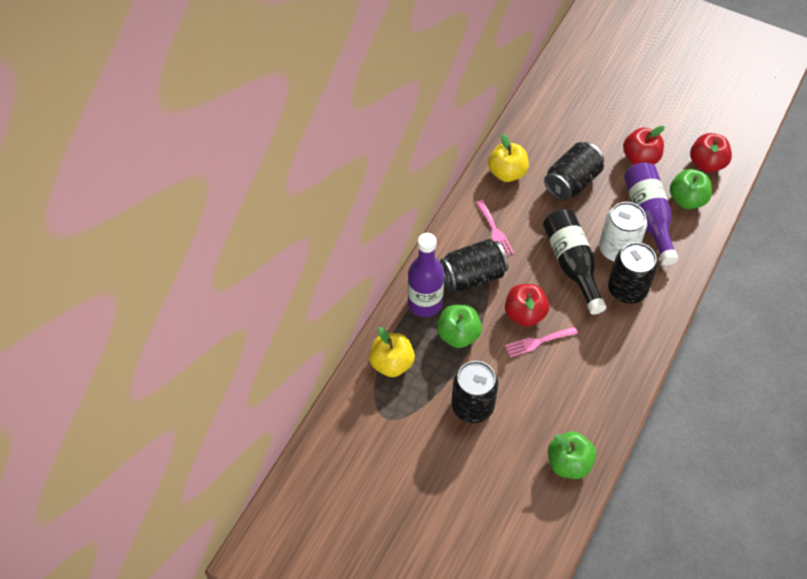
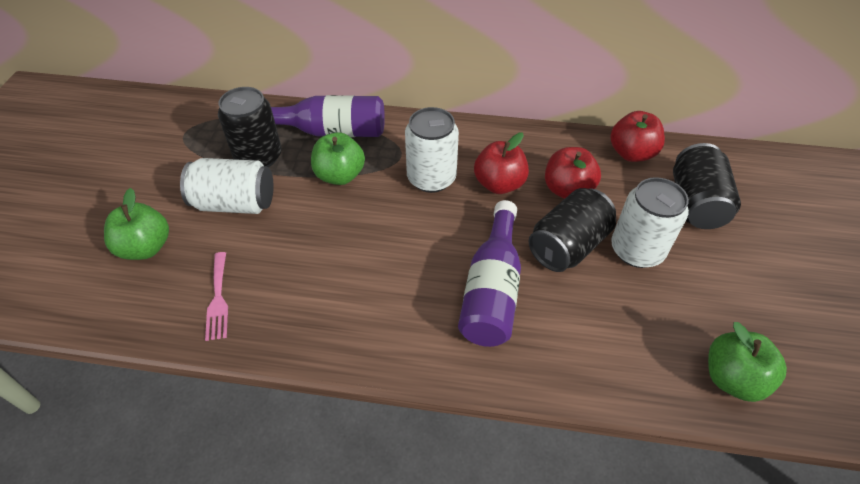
black bottle: [543,209,606,315] = 1 -> none = 0
black can: [440,239,508,291] [451,361,499,423] [544,142,604,201] [608,242,658,304] = 4 -> [218,87,282,167] [529,188,616,272] [673,143,741,229] = 3
pink fork: [476,200,514,256] [505,327,578,357] = 2 -> [205,252,228,341] = 1
white can: [599,202,647,262] = 1 -> [180,158,274,214] [405,107,459,193] [611,177,689,268] = 3
yellow apple: [369,327,415,377] [488,134,529,182] = 2 -> none = 0

